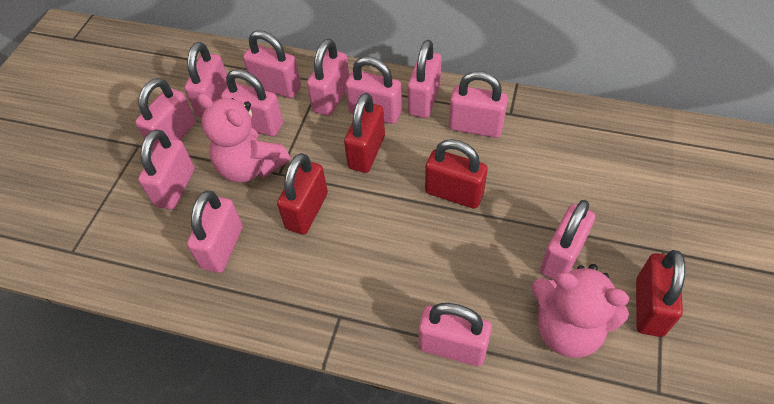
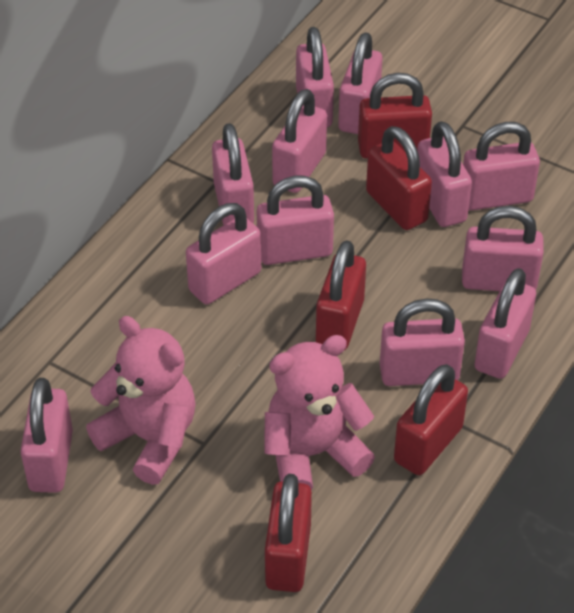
red padlock: [277,153,328,235] [344,93,385,173] [425,139,488,209] [636,250,685,337] = 4 -> [265,474,312,592] [316,240,366,350] [358,73,432,159] [366,126,432,230] [394,364,468,475] = 5

